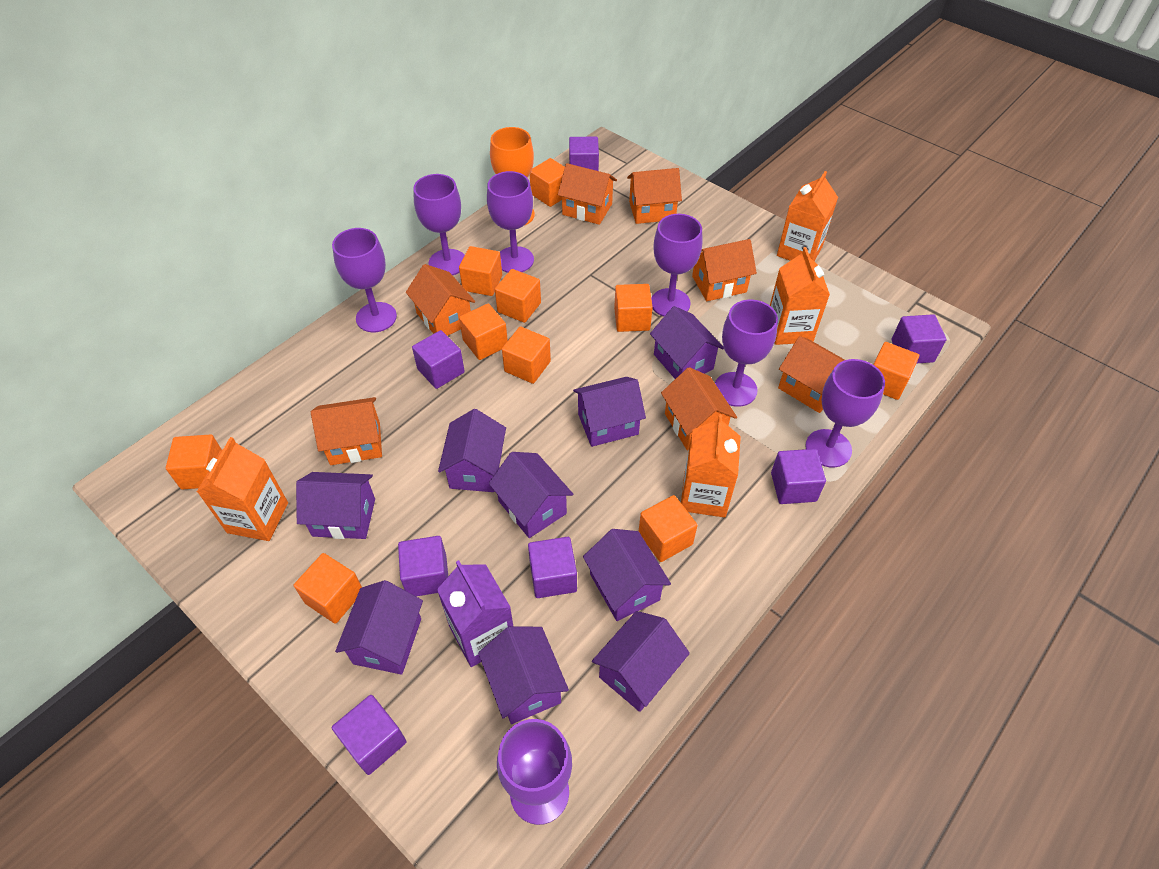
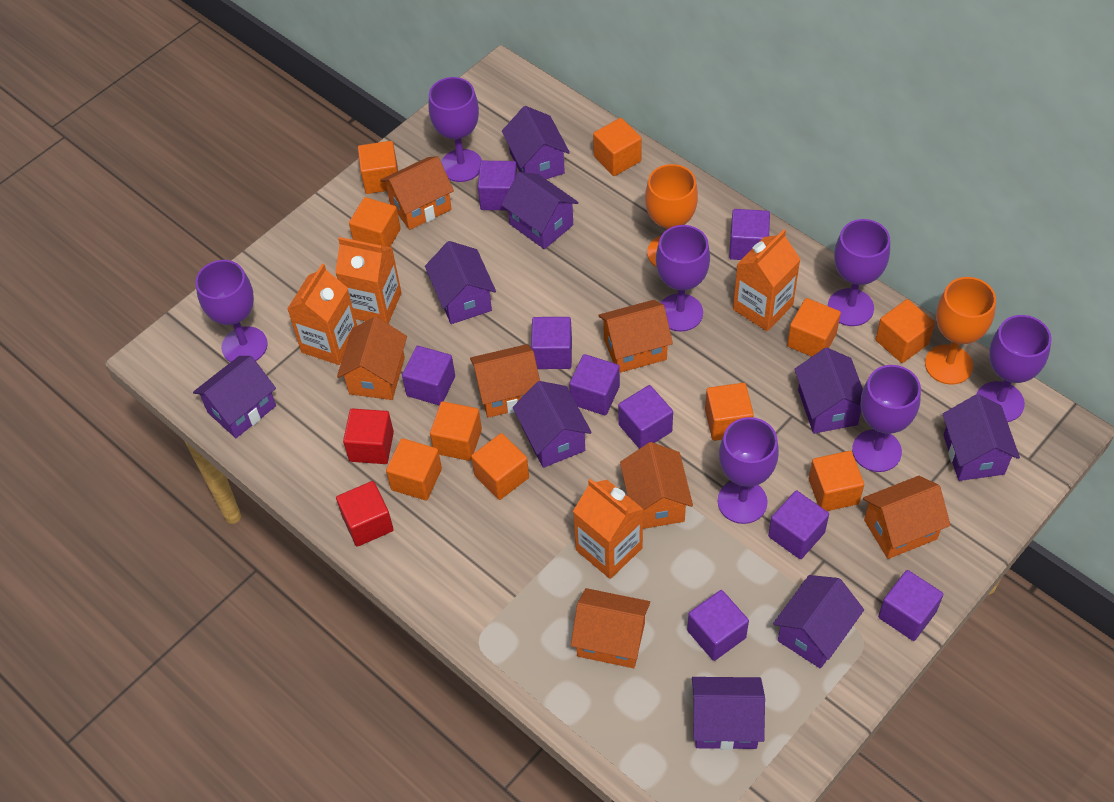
orange goblet: [490,127,535,225] = 1 -> [645,164,698,267] [925,277,996,385] = 2
purple carton: [437,560,513,667] = 1 -> none = 0
purple cube: [332,695,407,775] [398,536,448,596] [412,330,465,389] [528,537,577,598] [569,137,599,171] [771,449,826,504] [891,314,947,364] = 7 -> [402,346,455,406] [478,161,517,210] [531,317,572,369] [569,354,620,415] [618,385,673,449] [687,590,749,661] [729,209,770,260] [768,490,829,559] [878,570,943,641] = 9
red cube: none = 0 -> [336,481,394,547] [343,409,394,464] = 2

